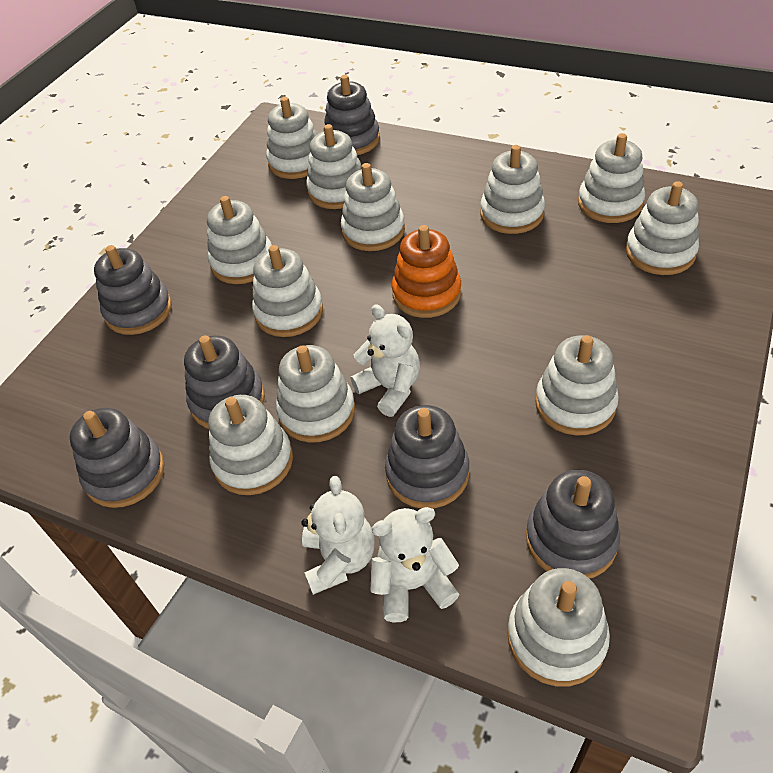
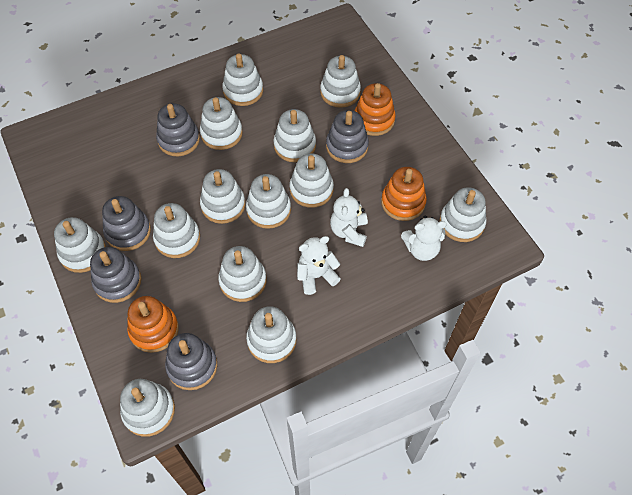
grey stacking toy: [70,408,165,508] [94,245,172,335] [184,335,265,429] [323,75,380,155] [385,405,469,509] [526,470,620,579] = 6 -> [90,247,141,303] [102,196,151,251] [156,103,200,156] [165,333,217,390] [326,110,369,163] = 5
orange stacking toy: [392,225,461,318] = 1 -> [127,296,179,353] [355,83,396,136] [381,167,427,221] = 3
white stacking toy: [207,196,272,284] [209,395,293,495] [252,245,323,337] [266,97,317,179] [276,345,355,443] [306,124,362,209] [341,163,405,251] [480,145,545,234] [507,568,610,687] [535,335,619,436] [578,133,645,223] [626,181,699,275] = 12 -> [54,217,106,273] [120,379,175,437] [153,203,200,258] [200,97,243,150] [200,169,245,224] [218,246,266,302] [222,54,263,106] [246,174,291,229] [246,306,296,363] [274,109,316,162] [290,154,334,208] [320,55,361,108] [440,187,486,242] = 13

